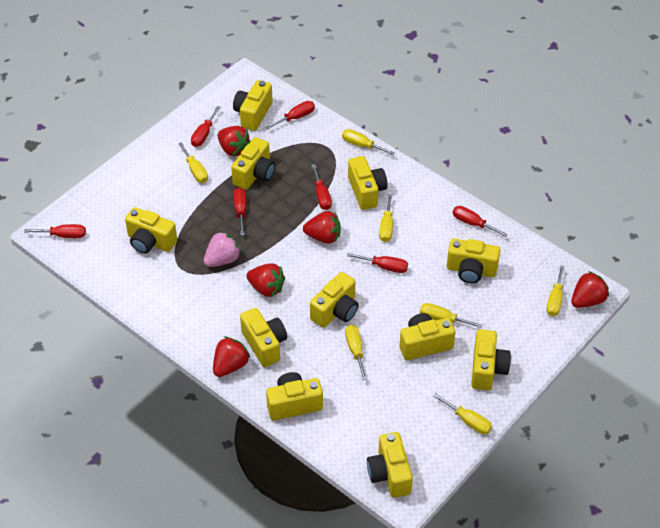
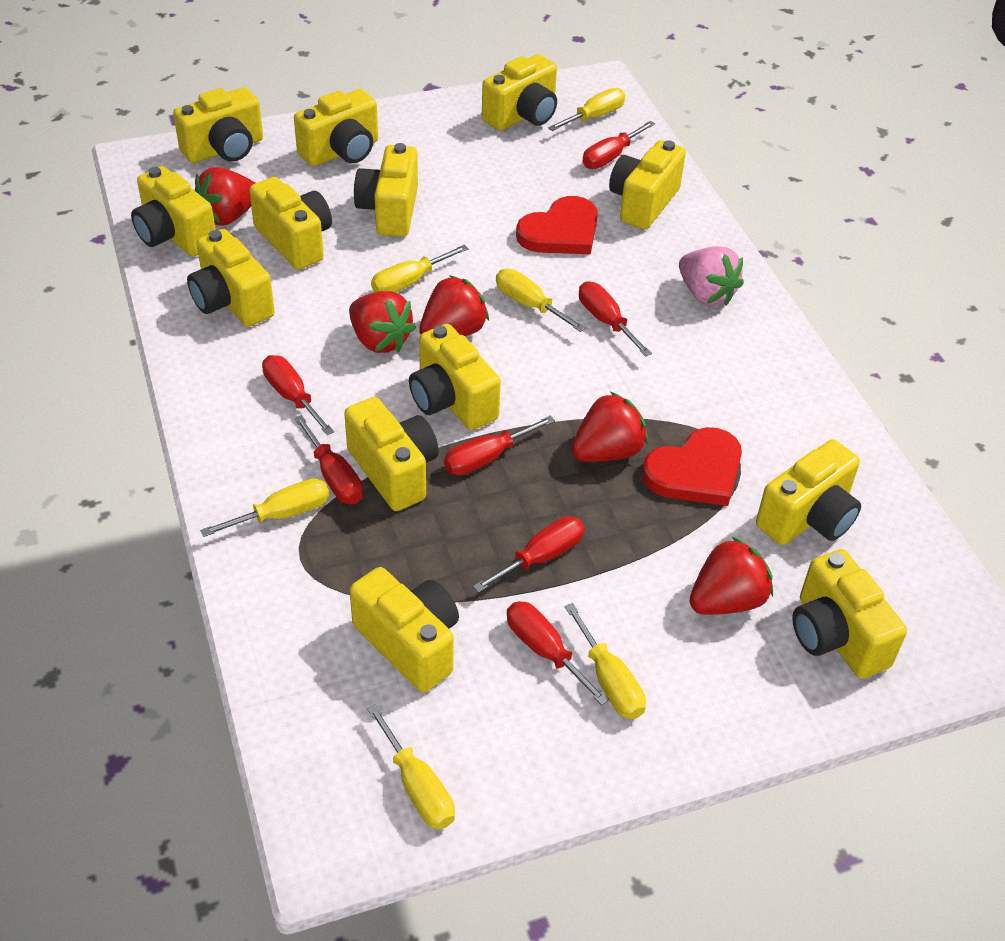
red heart: none = 0 -> [516,196,598,254] [642,427,742,506] = 2
yellow camera: [125,207,177,254] [231,137,275,190] [233,80,273,131] [240,308,287,367] [266,372,323,421] [310,272,359,328] [348,156,388,210] [367,432,413,498] [400,313,455,360] [447,239,500,283] [471,329,511,390] = 11 -> [131,166,216,256] [173,87,263,163] [187,229,275,327] [249,177,332,270] [294,89,378,166] [344,397,439,511] [350,567,459,692] [354,143,418,237] [409,324,501,430] [482,54,557,131] [609,140,686,230] [756,439,861,545] [792,549,907,679] = 13
yellow screwdriver: [178,142,208,183] [342,129,395,155] [345,325,367,380] [379,194,393,242] [420,303,483,328] [433,393,492,434] [547,265,565,316] = 7 -> [200,479,329,537] [367,704,455,829] [371,245,469,293] [496,269,586,332] [548,88,625,131] [565,603,646,719] = 6

